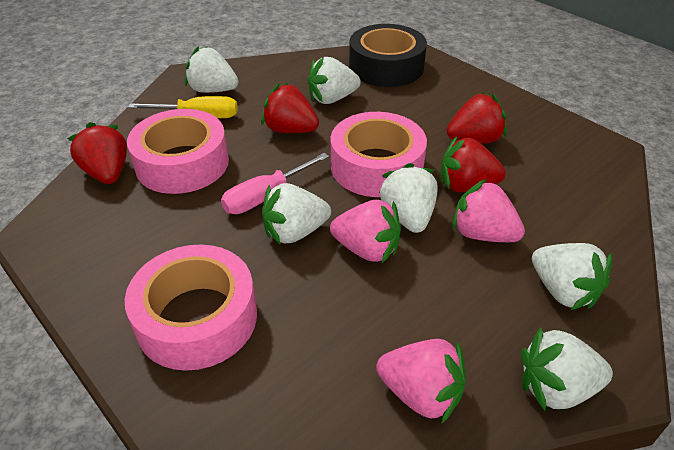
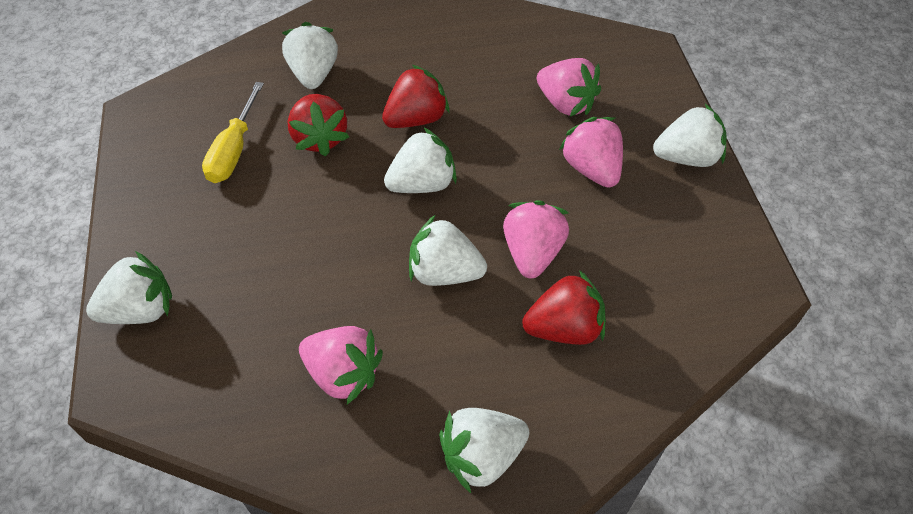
black tape: [349,24,427,87] = 1 -> none = 0
pink screwdriver: [221,153,329,214] = 1 -> none = 0
pink strawberry: [330,200,401,263] [376,339,466,424] [452,179,525,242] = 3 -> [299,326,383,404] [503,200,569,278] [537,58,601,116] [559,117,623,188] = 4
pink tape: [125,244,257,371] [127,109,229,194] [331,112,427,197] = 3 -> none = 0
red strawberry: [67,122,127,184] [261,83,319,133] [440,136,506,192] [446,92,507,144] = 4 -> [287,94,349,156] [382,65,450,128] [522,270,606,345] = 3

